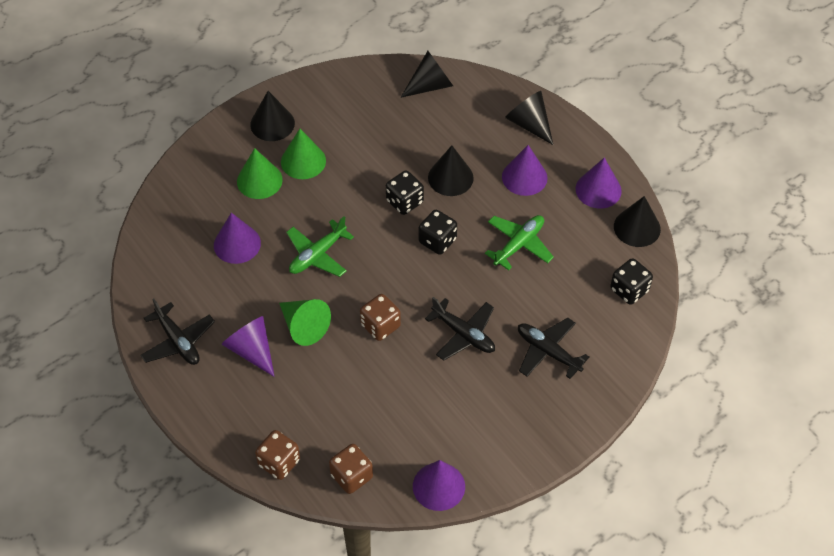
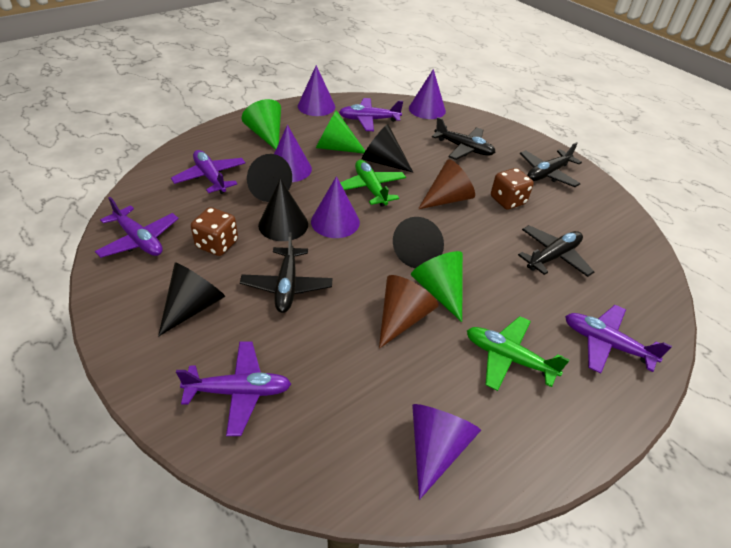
black dice: [386,171,424,215] [419,210,457,255] [610,258,653,305] = 3 -> none = 0
black plane: [140,299,215,365] [425,297,495,361] [518,318,590,379] = 3 -> [240,232,332,313] [432,117,496,160] [518,225,594,277] [520,142,582,187] = 4
brown cone: none = 0 -> [379,275,439,349] [418,159,475,209] = 2
brown dice: [255,430,300,480] [329,444,373,494] [360,294,401,341] = 3 -> [191,207,238,256] [491,168,534,210] = 2
purple plane: none = 0 -> [95,197,179,258] [171,150,246,194] [176,342,291,436] [339,98,403,131] [565,305,672,374] = 5

